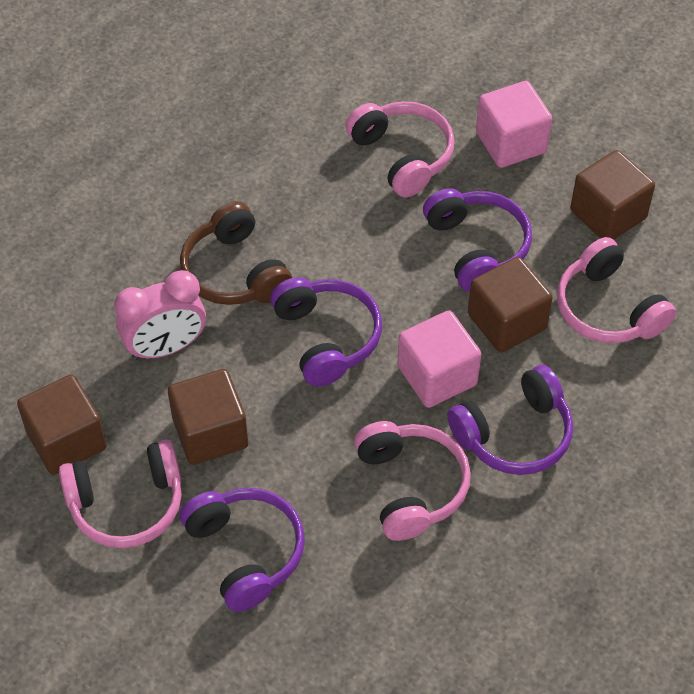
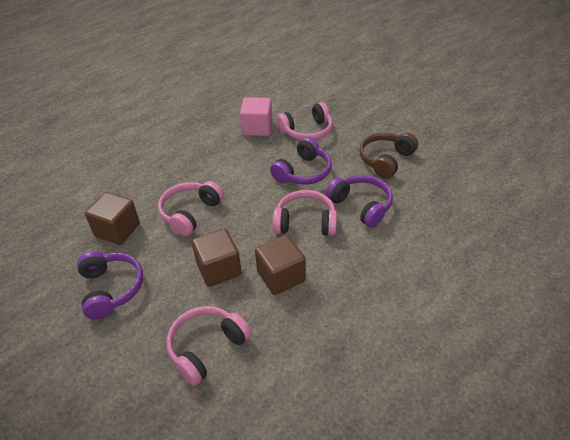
brown cube: [17,375,106,475] [168,369,248,465] [468,257,553,353] [570,150,655,240] = 4 -> [85,192,140,245] [192,228,242,287] [255,235,306,295] = 3
pink clock: [114,270,206,360] = 1 -> none = 0
pink cube: [397,310,481,408] [476,81,552,168] = 2 -> [240,97,272,136] = 1
purple headphones: [180,488,305,612] [270,277,382,387] [423,188,532,292] [447,365,573,475] = 4 -> [77,251,143,320] [270,137,332,185] [326,175,393,228] = 3

